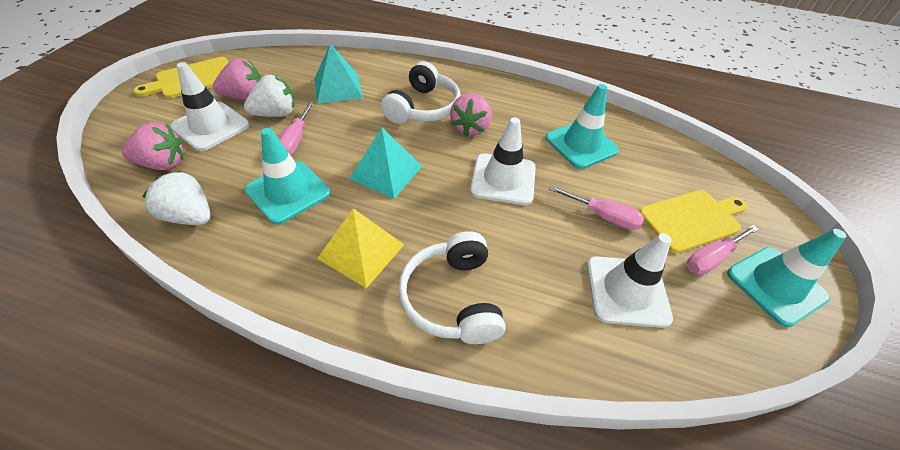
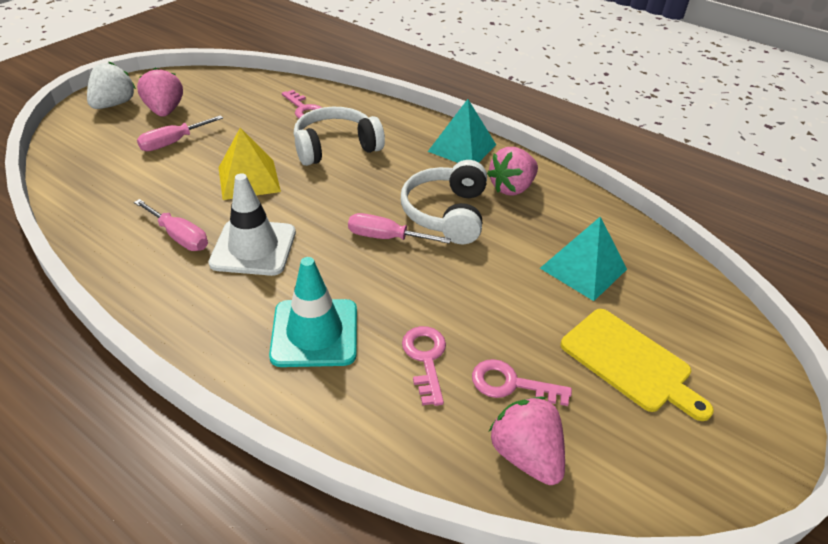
pink key: none = 0 -> [282,90,322,118] [402,326,446,406] [472,359,572,406] = 3
turquoise traffic cone: [245,128,330,225] [545,84,619,169] [727,229,846,327] = 3 -> [269,257,357,367] = 1
white strawberry: [142,171,210,225] [244,75,295,117] = 2 -> [87,62,136,109] = 1
white traffic cone: [170,62,249,151] [470,117,536,205] [587,233,673,328] = 3 -> [208,173,296,276] = 1
yellow cutting board: [133,57,229,98] [639,190,747,253] = 2 -> [560,309,714,421] = 1

